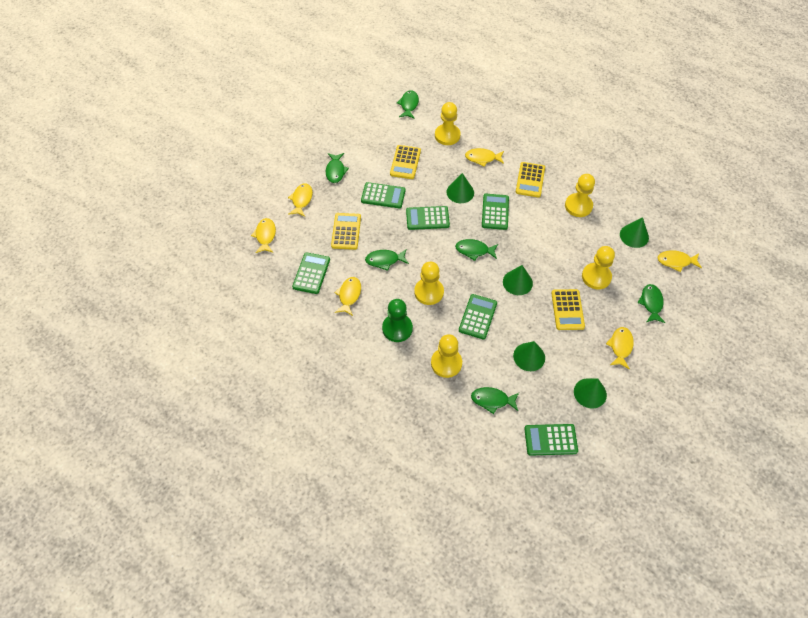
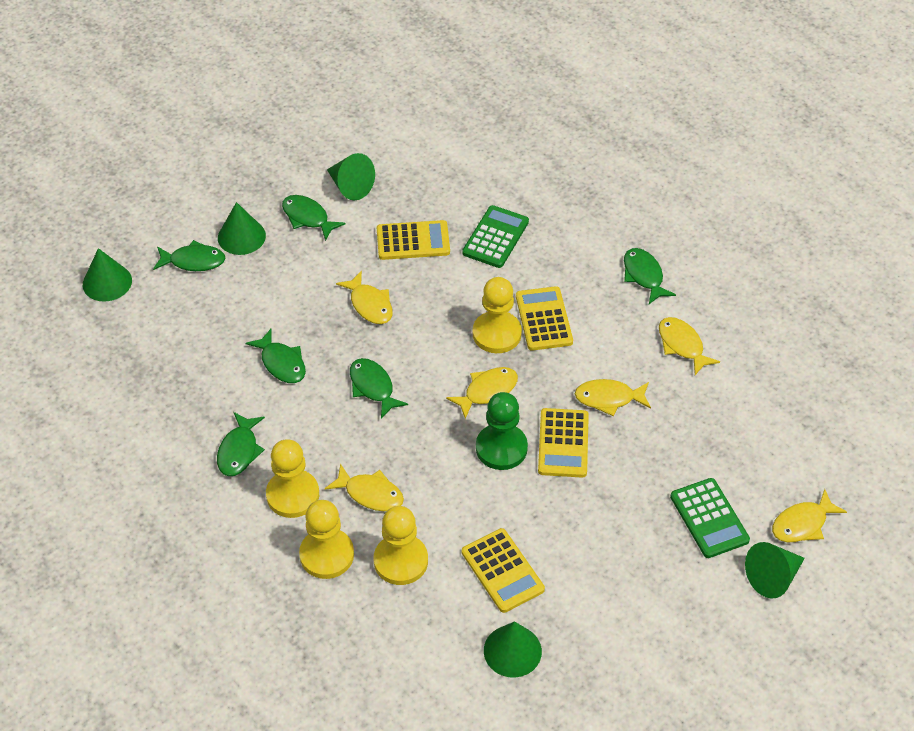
green calculator: [292,252,330,294] [361,182,405,208] [406,206,450,230] [459,294,497,339] [482,194,509,230] [524,424,578,456] = 6 -> [462,205,529,268] [670,478,750,558] = 2
yellow pawn: [414,262,444,305] [431,334,462,378] [435,102,461,145] [565,174,595,217] [582,246,615,289] = 5 -> [266,439,319,518] [299,500,354,579] [374,506,428,585] [473,277,522,353] = 4

